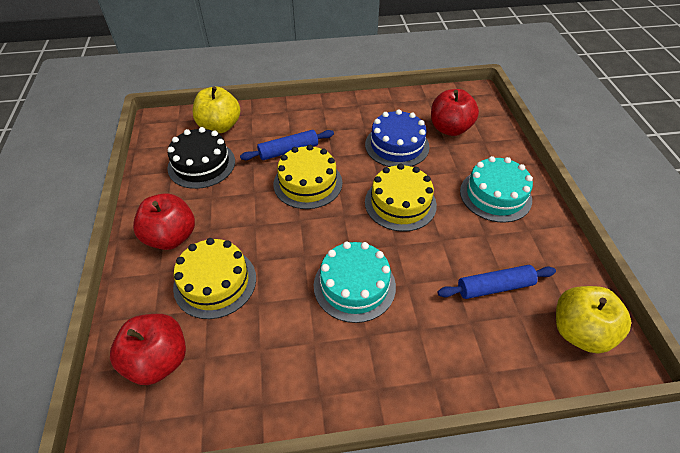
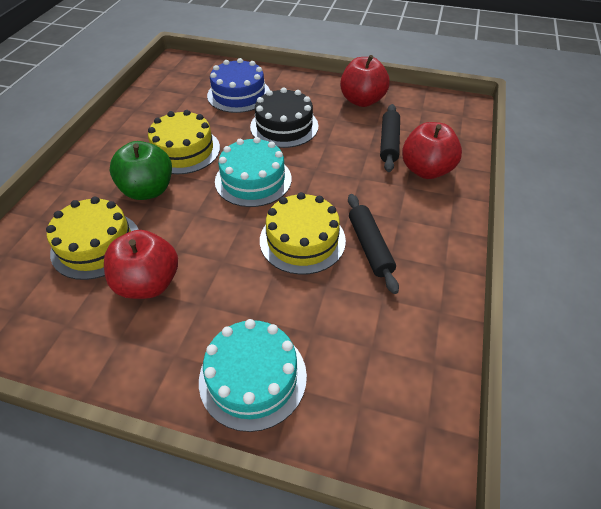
black rolling pin: none = 0 -> [348,194,399,294] [380,104,400,172] = 2
blue rolling pin: [240,130,334,160] [438,265,556,299] = 2 -> none = 0
green apple: none = 0 -> [110,141,172,200] = 1
yellow apple: [192,86,240,133] [556,286,631,353] = 2 -> none = 0

